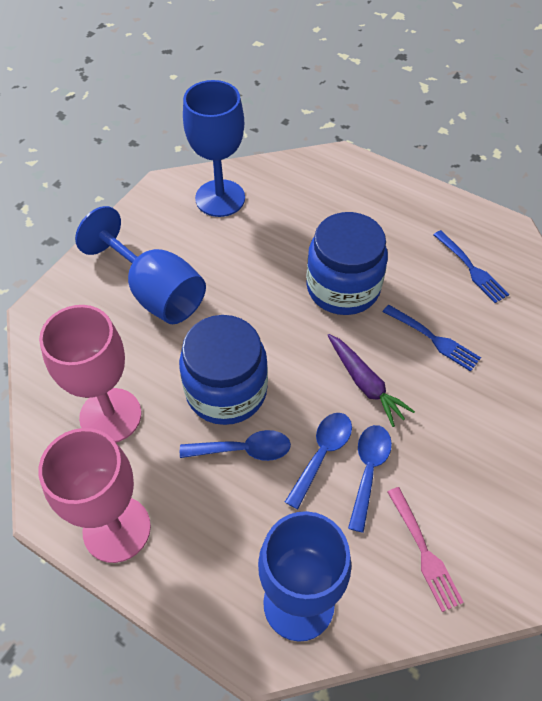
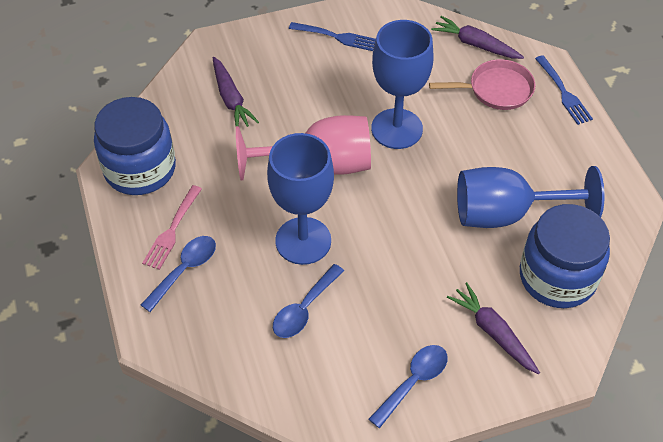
pink goblet: [38,428,151,563] [39,305,142,443] = 2 -> [236,115,371,180] = 1
pink pan: none = 0 -> [429,59,535,110] = 1
purple carrot: [327,334,415,427] = 1 -> [213,57,259,127] [431,16,524,59] [447,282,540,374] = 3

